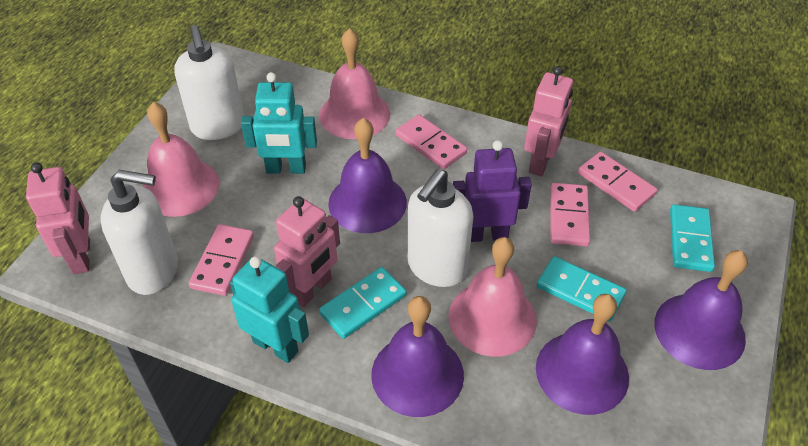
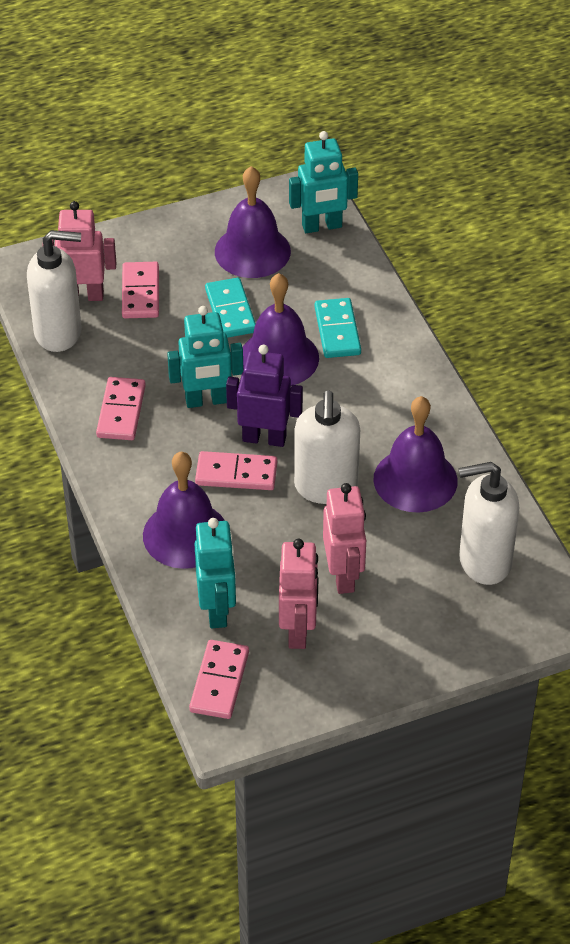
pink bell: [142,102,219,217] [319,28,390,139] [449,237,537,357] = 3 -> none = 0
turquoise domino: [319,267,407,339] [537,256,627,321] [670,204,715,272] = 3 -> [205,278,256,338] [315,298,361,358] = 2
turquoise robot: [230,256,309,363] [241,72,317,174] = 2 -> [167,306,243,408] [195,518,236,628] [289,131,358,233] = 3

